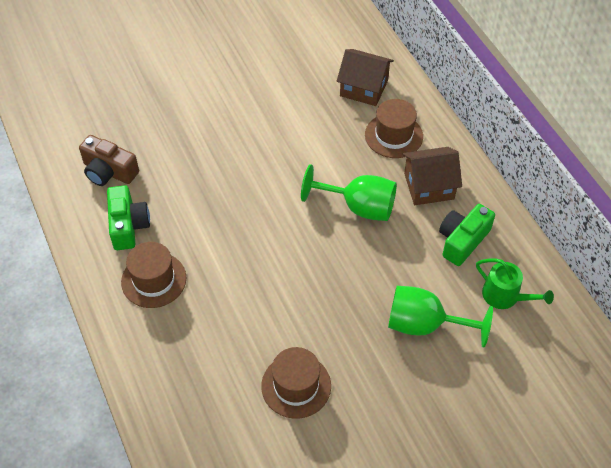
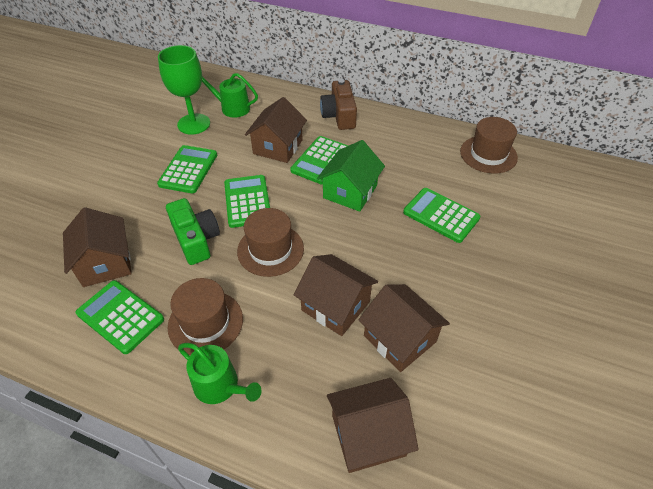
brown house: [337,49,394,106] [403,147,462,205] = 2 -> [63,207,132,287] [245,97,307,163] [294,254,378,336] [327,378,419,473] [359,284,450,372] = 5
green calculator: none = 0 -> [76,280,164,354] [157,145,217,193] [224,175,270,228] [290,136,348,185] [403,188,481,243] = 5
green camera: [107,185,150,250] [439,204,495,266] = 2 -> [166,198,220,265] = 1
green goblet: [301,164,397,221] [388,286,493,347] = 2 -> [158,45,210,135] = 1
green house: none = 0 -> [317,140,385,212] = 1
green watering can: [476,258,554,309] = 1 -> [178,343,261,404] [202,73,258,118] = 2

